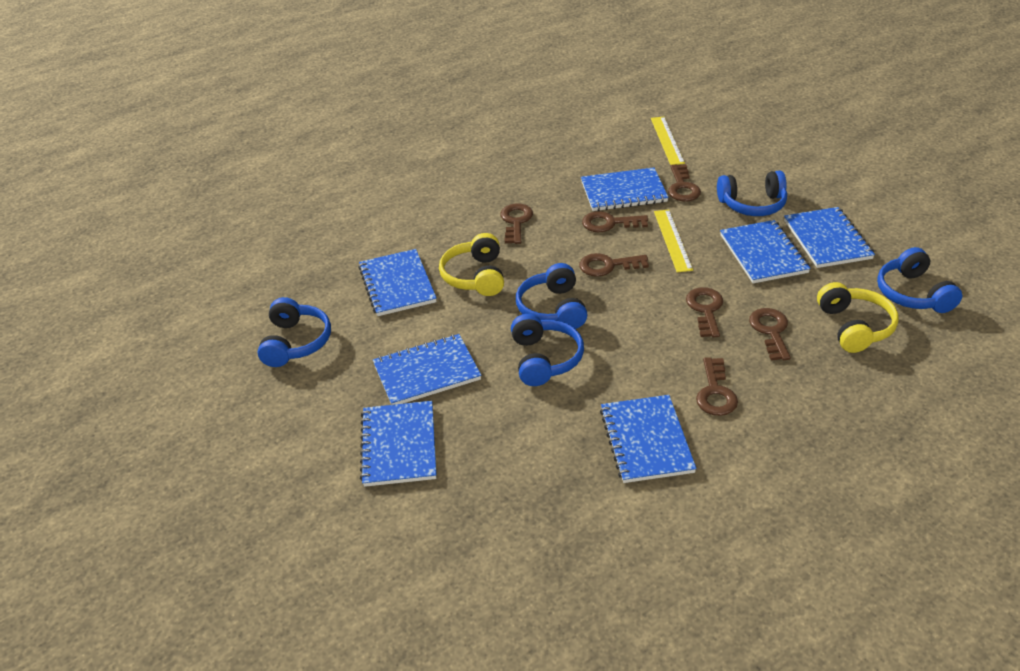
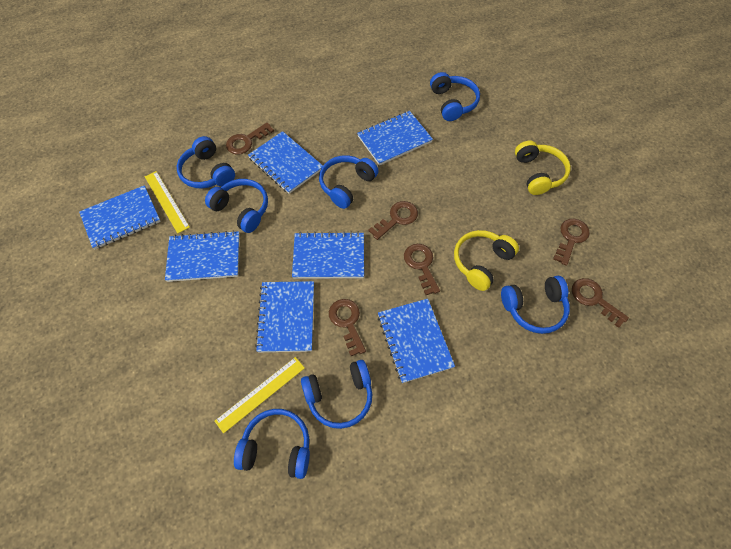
blue headphones: [257,297,331,367] [511,314,584,386] [516,263,587,329] [717,171,787,216] [877,247,962,313] = 5 -> [177,136,235,189] [205,179,268,233] [234,409,310,479] [301,360,372,429] [319,155,379,209] [430,72,480,121] [501,276,570,334] = 7
brown key: [500,203,533,244] [579,253,649,277] [582,211,648,232] [668,164,701,201] [686,287,723,337] [696,357,738,416] [749,308,791,361] = 7 -> [226,122,274,155] [329,299,366,356] [368,201,418,240] [404,244,440,295] [553,219,590,266] [572,278,629,328] = 6

